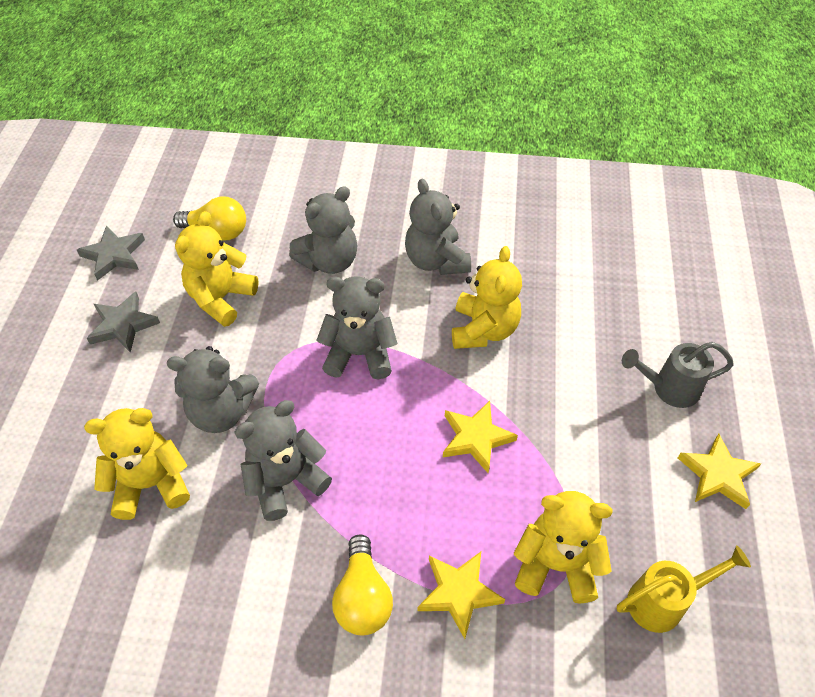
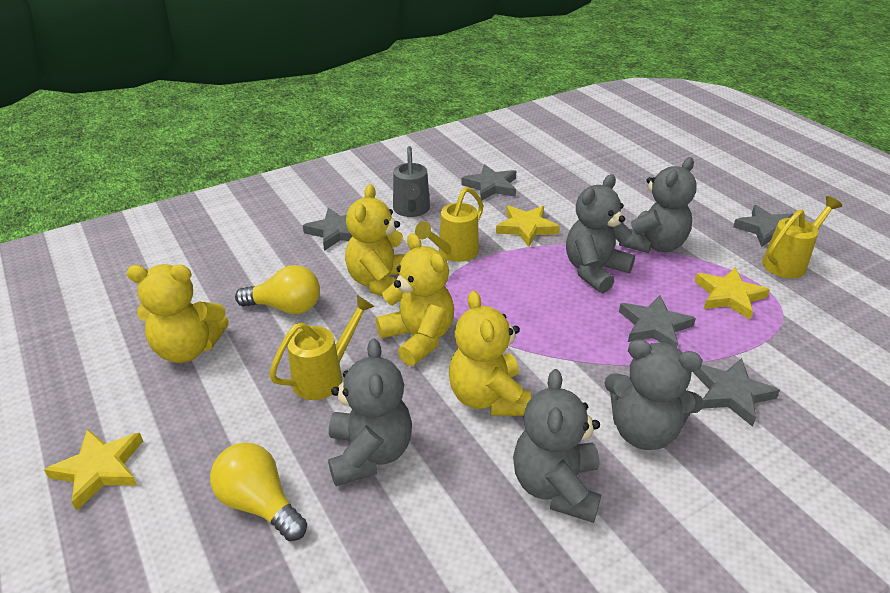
grey star: [77,226,145,281] [87,292,160,353] = 2 -> [303,208,352,251] [461,164,516,200] [619,295,696,348] [693,358,780,427] [733,205,793,247] = 5
yellow watering can: [616,545,751,633] = 1 -> [269,295,375,400] [415,187,483,262] [762,196,842,278] = 3

